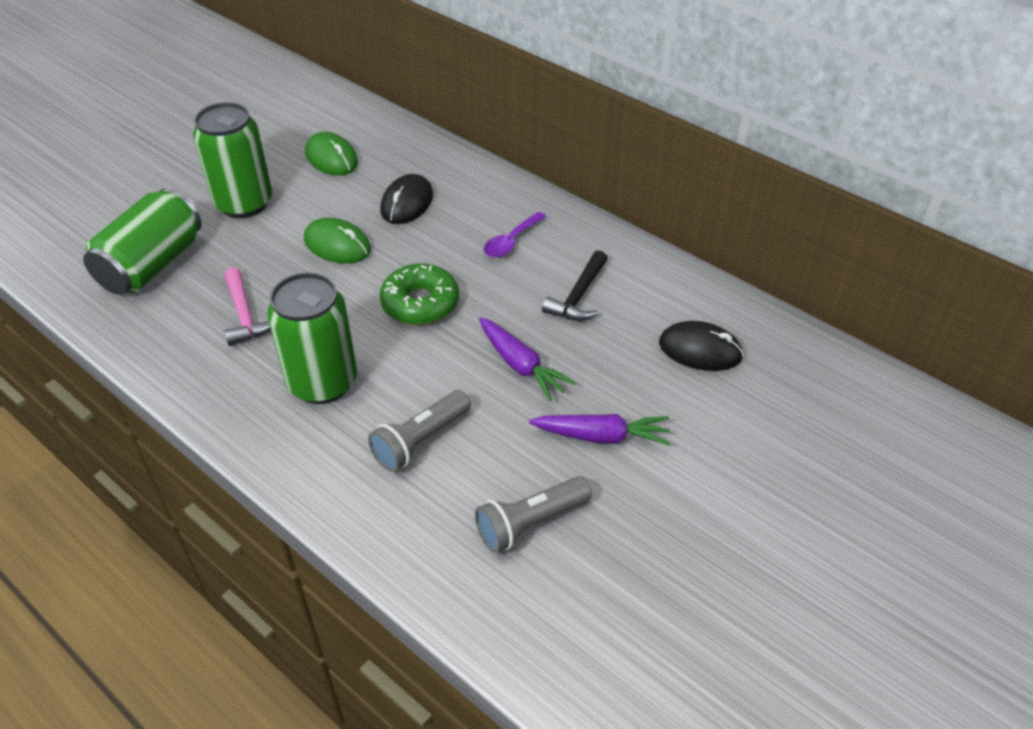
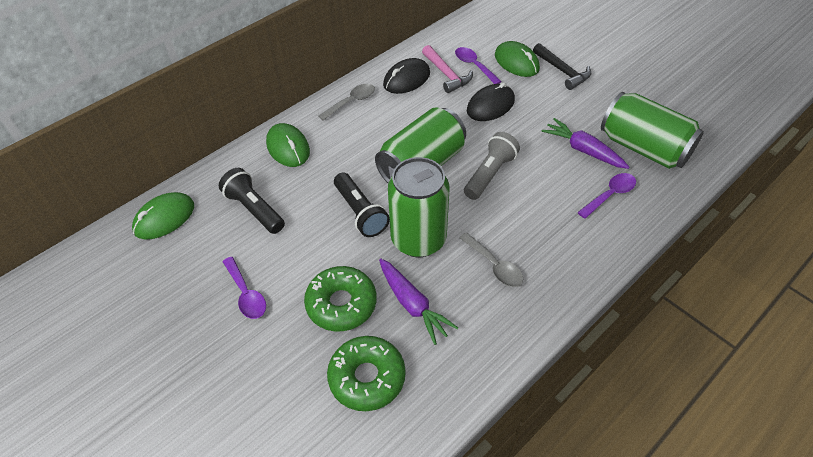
black flashlight: none = 0 -> [219,168,285,234] [334,173,390,237] = 2
green donut: [380,264,459,325] = 1 -> [304,266,377,331] [327,336,406,411] = 2
green mouse: [304,218,371,264] [305,132,358,176] = 2 -> [132,192,194,239] [266,123,310,167] [495,41,540,77] = 3
grey flashlight: [368,390,471,472] [475,476,592,553] = 2 -> [464,132,520,200] = 1
grey spoon: none = 0 -> [318,84,375,121] [459,232,523,287] = 2
purple spoon: [484,212,546,257] = 1 -> [223,257,266,319] [455,47,502,84] [577,173,636,219] = 3

